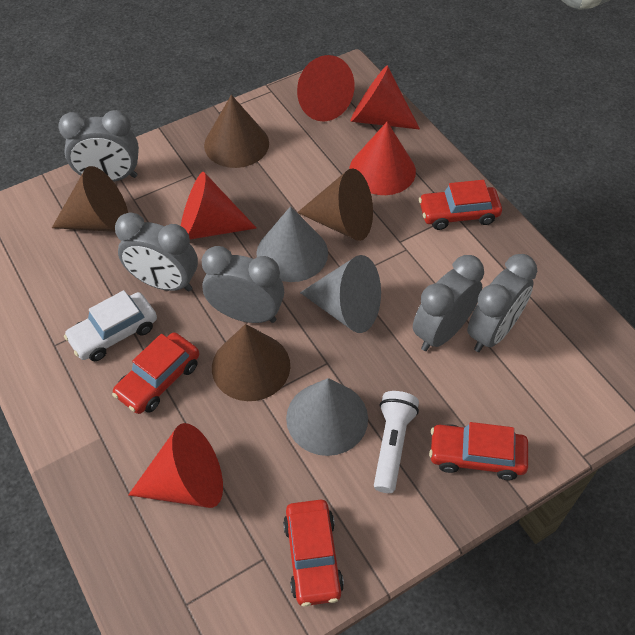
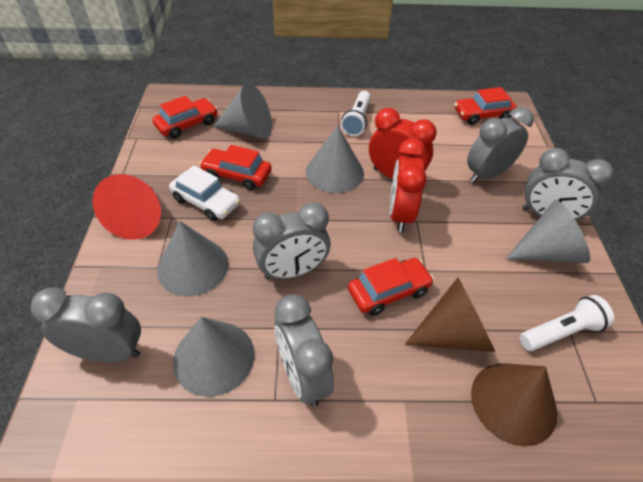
brown cone: [52,166,128,232] [204,95,269,168] [212,324,290,401] [297,168,373,241] = 4 -> [405,278,495,352] [471,363,557,446] = 2
grey cone: [256,206,328,282] [286,378,368,456] [300,255,381,333] = 3 -> [157,221,229,296] [173,317,255,397] [213,83,272,139] [306,126,364,193] [506,200,590,263] = 5
red clock: none = 0 -> [369,108,437,179] [390,138,427,232] = 2
red cone: [128,423,223,508] [181,172,257,240] [297,55,354,121] [349,122,416,195] [350,65,420,130] = 5 -> [92,174,161,240] = 1
white flashlight: [374,391,419,493] = 1 -> [341,91,371,136] [520,295,614,351] = 2

